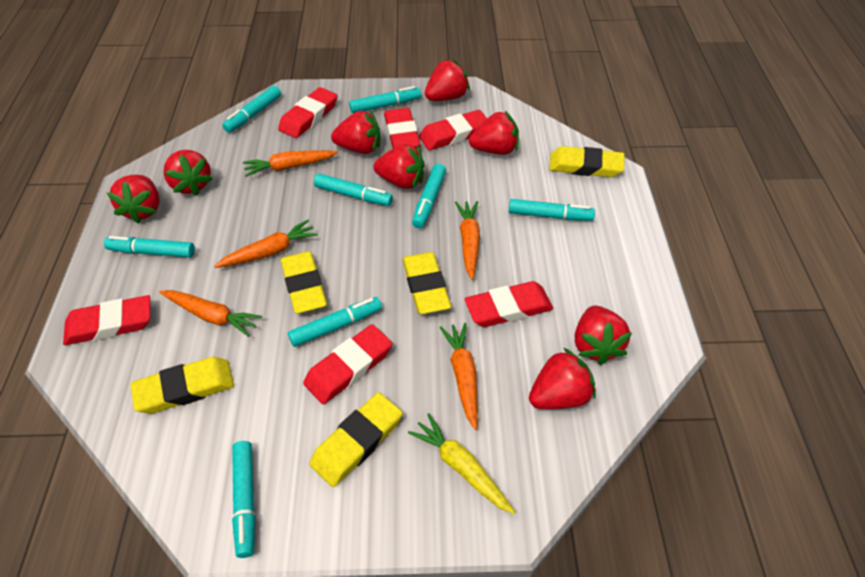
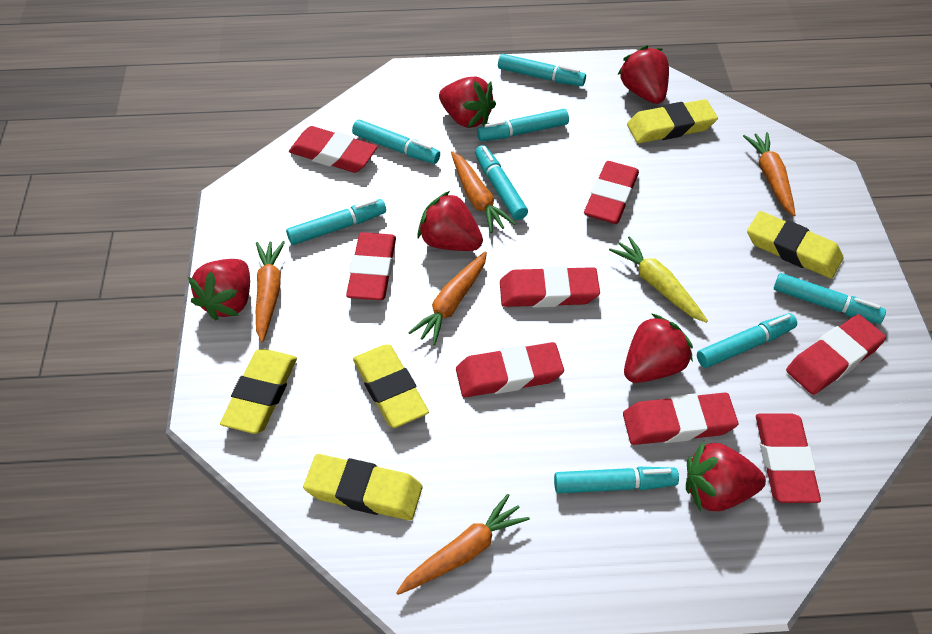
red eraser: [63,295,150,345] [278,87,338,138] [303,324,392,404] [384,108,421,149] [419,110,487,150] [465,281,553,327] = 6 -> [289,126,378,173] [346,232,396,300] [456,342,564,397] [500,266,600,308] [584,161,639,224] [623,393,738,445] [756,413,821,503] [786,314,886,395] = 8
red strawberry: [107,175,159,223] [163,150,213,196] [331,111,380,154] [373,144,424,189] [425,59,470,101] [469,111,519,155] [529,348,596,409] [575,305,632,365] = 8 -> [188,259,250,320] [417,191,483,251] [439,76,496,128] [618,46,669,104] [624,313,693,383] [686,441,766,512] = 6

